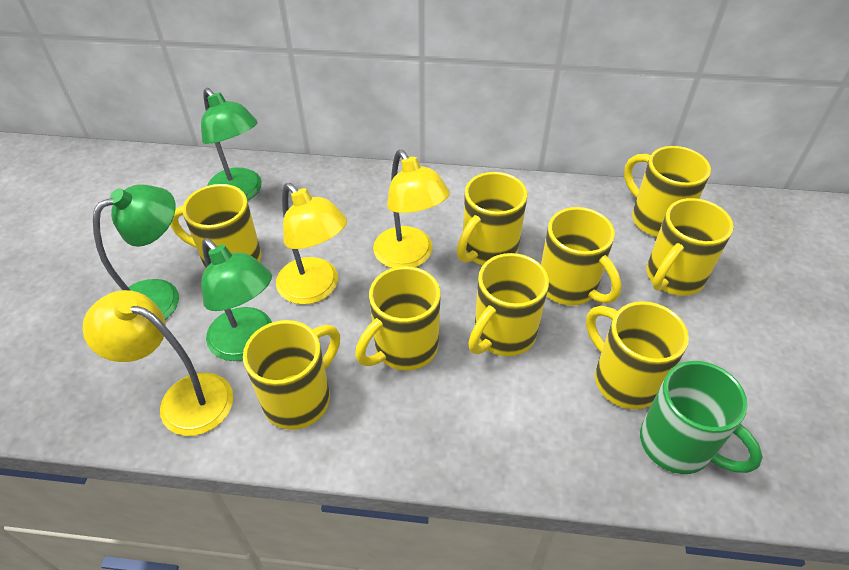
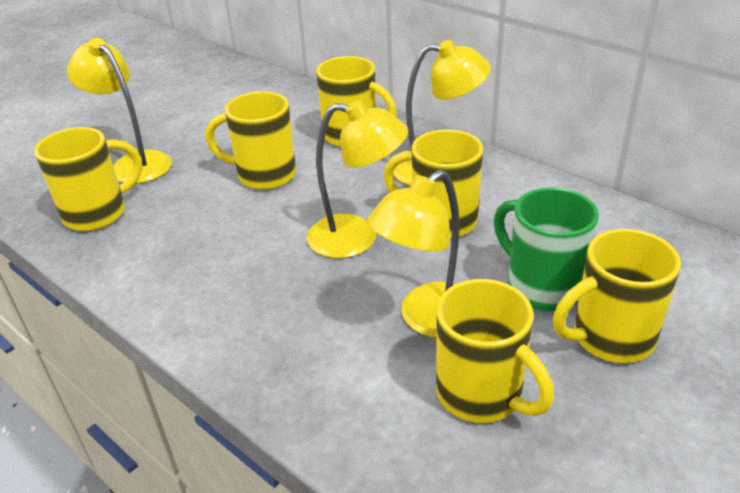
green lamp: [93,185,179,320] [201,88,262,201] [201,238,272,361] = 3 -> none = 0
yellow lamp: [82,290,233,436] [276,183,347,305] [373,150,450,268] = 3 -> [67,38,172,184] [307,100,408,258] [367,170,460,338] [393,40,491,186] = 4
yellow mug: [170,184,261,269] [243,320,340,430] [355,266,441,371] [457,172,527,265] [468,253,549,356] [541,207,622,306] [586,301,689,409] [624,146,711,237] [646,198,734,296] = 9 -> [34,127,142,231] [205,91,296,190] [316,56,397,147] [383,129,483,239] [436,279,554,423] [553,229,681,363] = 6

